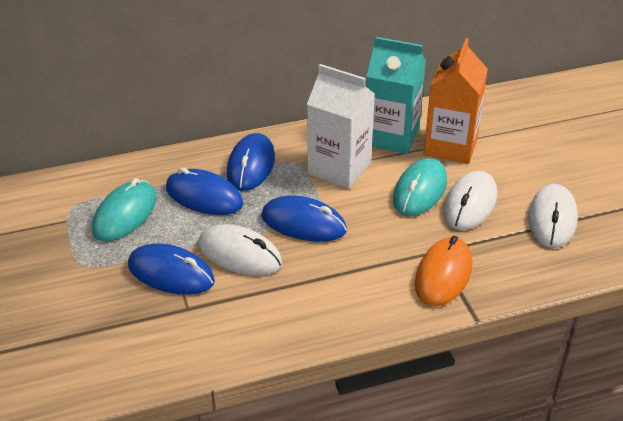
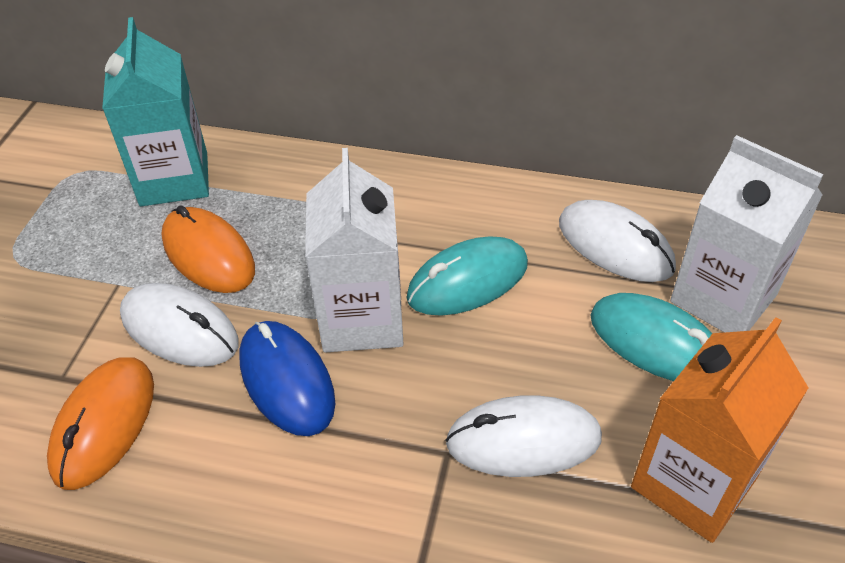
blue mouse: [128,243,215,295] [166,168,243,215] [227,133,275,191] [261,196,347,242] = 4 -> [239,321,335,436] = 1
orange mouse: [415,236,472,307] = 1 -> [47,357,154,490] [162,206,255,293] = 2
white carton: [307,64,375,189] = 1 -> [305,148,403,352] [670,135,823,332] = 2

